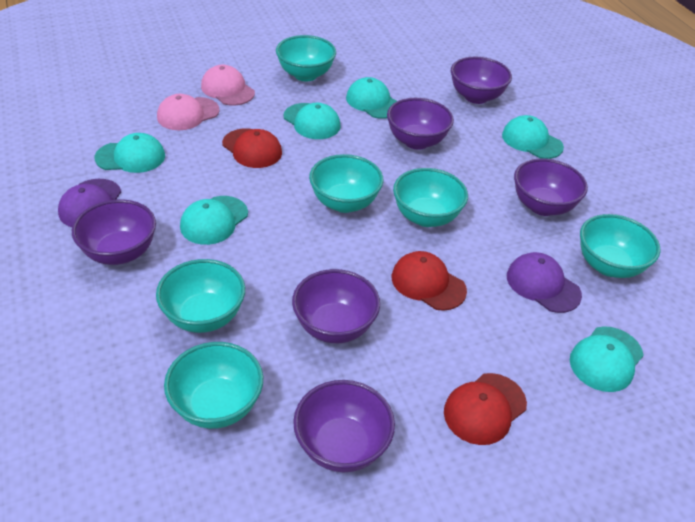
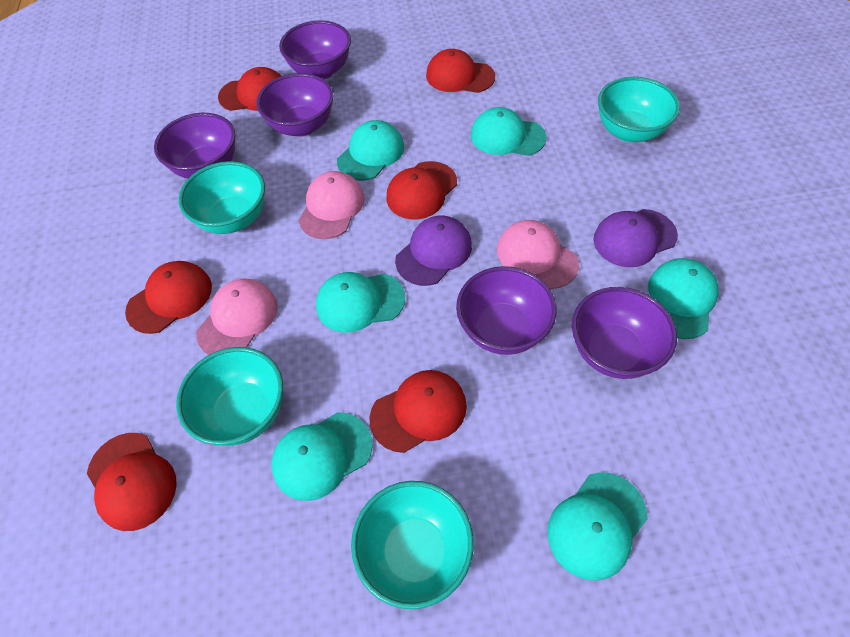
pink cap: [157,94,220,130] [201,65,255,106] = 2 -> [196,279,277,355] [299,171,365,239] [497,220,579,289] = 3
purple bowl: [72,199,156,265] [292,269,380,343] [293,380,395,472] [387,98,454,150] [451,57,512,104] [514,159,588,216] = 6 -> [154,113,235,179] [256,73,334,137] [279,20,351,79] [456,266,557,355] [572,287,677,379] = 5
red cap: [222,128,282,168] [392,251,467,311] [444,373,527,445] = 3 -> [87,433,177,531] [125,261,212,334] [218,67,281,111] [370,370,467,453] [386,161,457,220] [426,49,495,93] = 6
turquoise bowl: [156,259,245,333] [164,342,263,429] [276,35,336,81] [309,154,383,213] [393,168,468,227] [580,214,660,278] = 6 -> [176,347,283,446] [178,161,265,234] [351,481,474,609] [598,77,680,142] = 4

